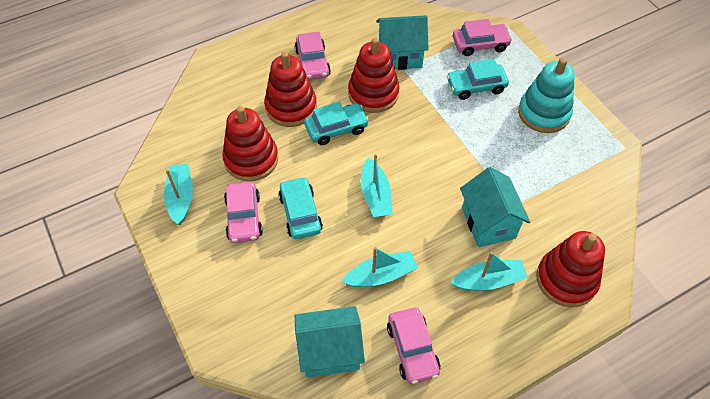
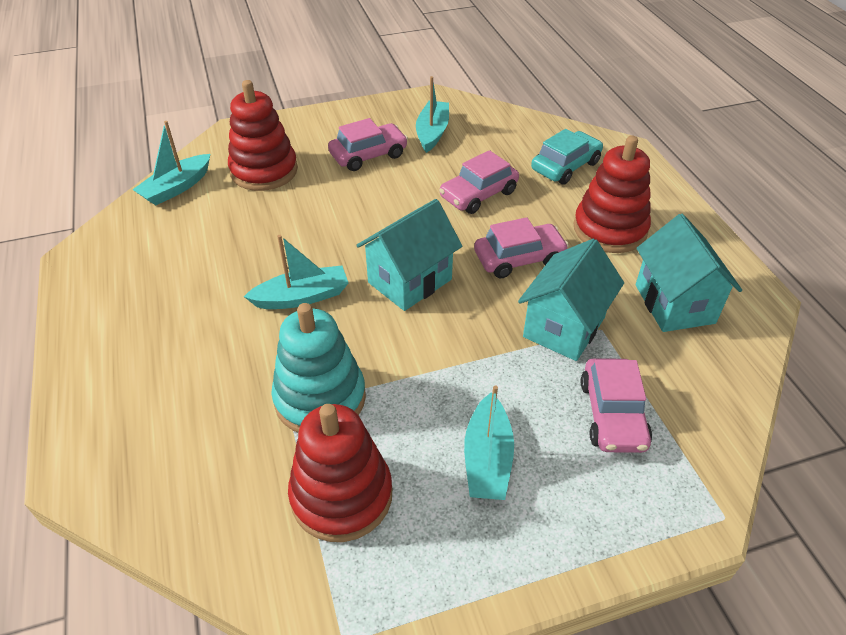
red stacking toy: [222,106,279,181] [264,52,317,127] [348,38,400,113] [536,231,605,307] = 4 -> [228,80,298,191] [288,404,392,542] [574,135,651,253] = 3
turquoise car: [278,177,323,239] [304,102,369,145] [447,59,509,100] = 3 -> [531,129,603,185] = 1

